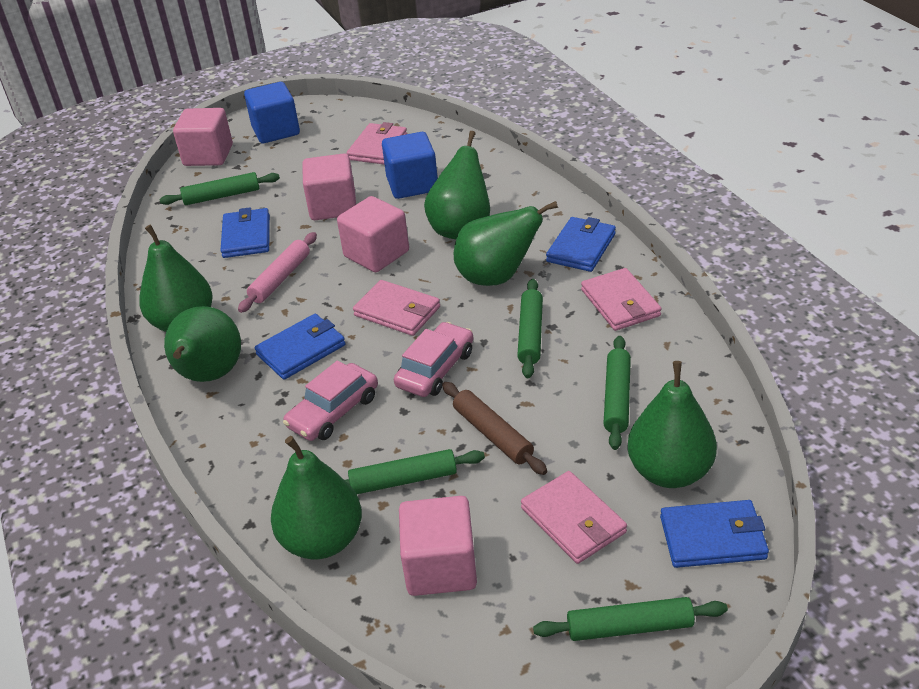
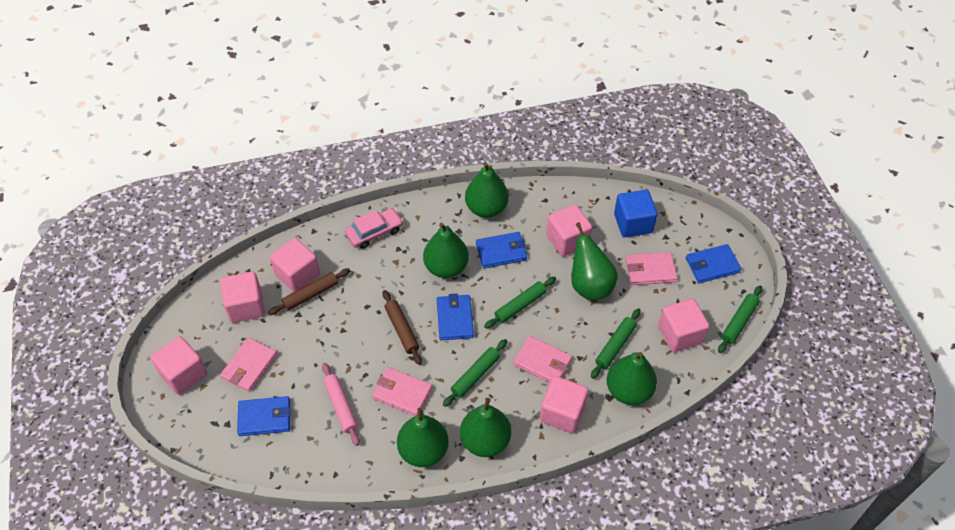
blue cube: [244,82,300,143] [382,132,438,199] = 2 -> [614,190,658,237] = 1
brown rolling pin: [442,382,547,475] = 1 -> [269,268,350,315] [382,290,422,365] = 2
green rolling pin: [159,172,280,205] [345,449,485,494] [517,279,543,378] [533,597,728,641] [603,336,631,450] = 5 -> [443,339,508,407] [484,277,556,329] [591,308,641,379] [718,285,762,353] = 4
pink car: [283,360,378,441] [394,322,473,397] = 2 -> [345,208,404,249] = 1
pink cube: [173,108,233,166] [302,153,356,220] [337,196,409,272] [399,496,477,596] = 4 -> [151,336,207,395] [220,272,265,323] [270,238,320,292] [540,376,588,433] [546,204,592,257] [658,299,709,352] = 6

